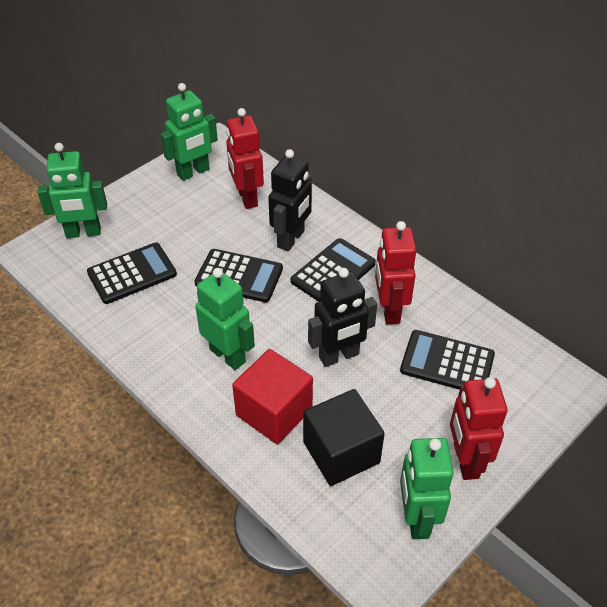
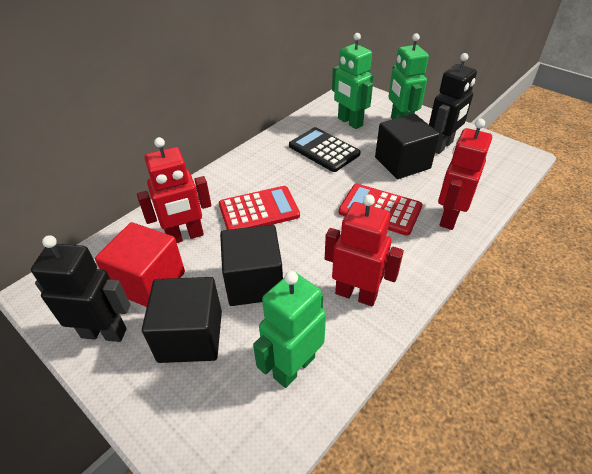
black calculator: [87,242,177,304] [195,249,283,302] [291,238,376,302] [400,330,495,390] = 4 -> [289,127,361,172] = 1
black cube: [303,389,385,486] = 1 -> [142,277,222,363] [220,225,283,306] [375,113,440,179] = 3
green robot: [37,143,107,238] [161,83,218,181] [195,268,255,370] [400,438,454,539] = 4 -> [253,271,326,388] [332,33,373,129] [388,33,429,119] = 3
red calculator: none = 0 -> [219,186,300,230] [338,184,422,236] = 2

